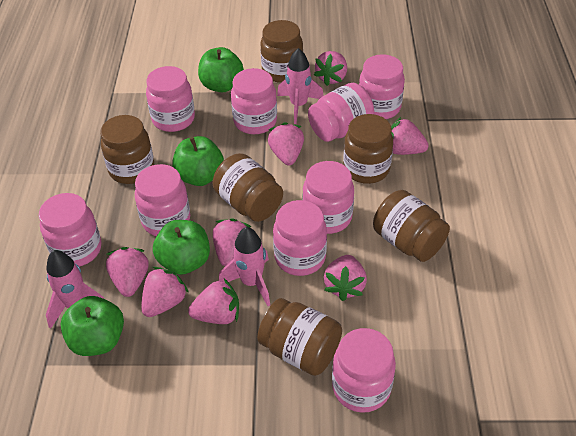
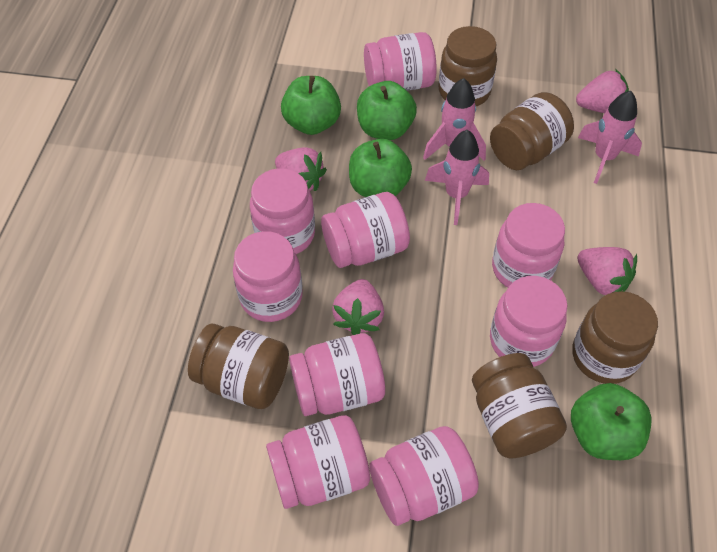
brown jar: [100,115,154,184] [213,153,283,222] [257,298,342,376] [260,20,303,83] [343,114,393,184] [373,190,450,262] = 6 -> [188,324,289,409] [438,26,497,106] [472,353,567,458] [490,92,574,170] [572,291,658,384] = 5
pink strawberry: [106,247,149,297] [141,267,189,317] [188,279,239,324] [213,218,251,266] [268,122,304,166] [314,51,347,86] [324,255,367,301] [391,117,429,155] = 8 -> [275,147,327,191] [332,279,384,335] [576,69,629,113] [577,247,637,295] = 4

